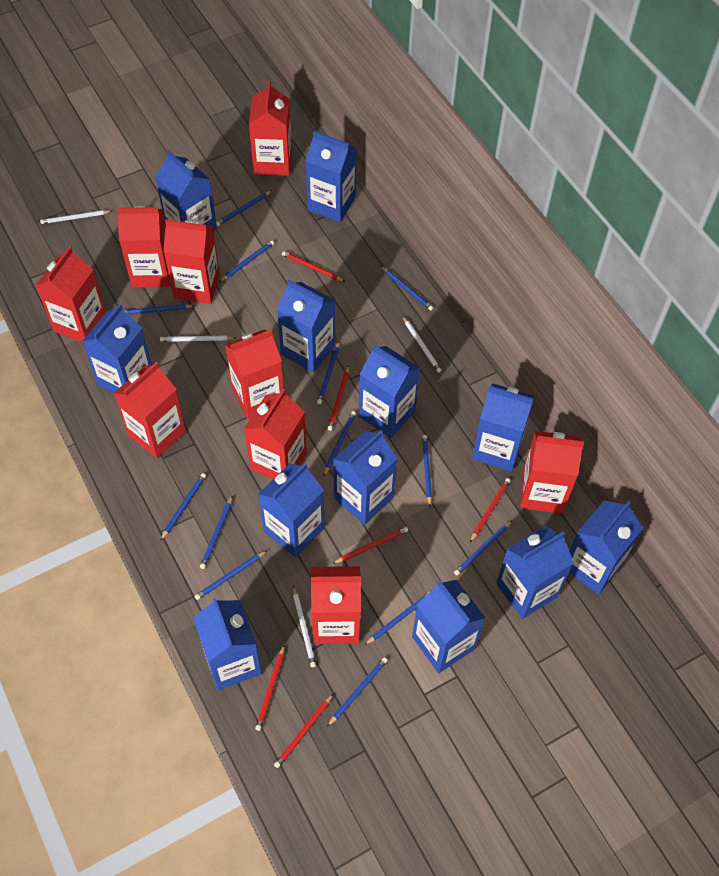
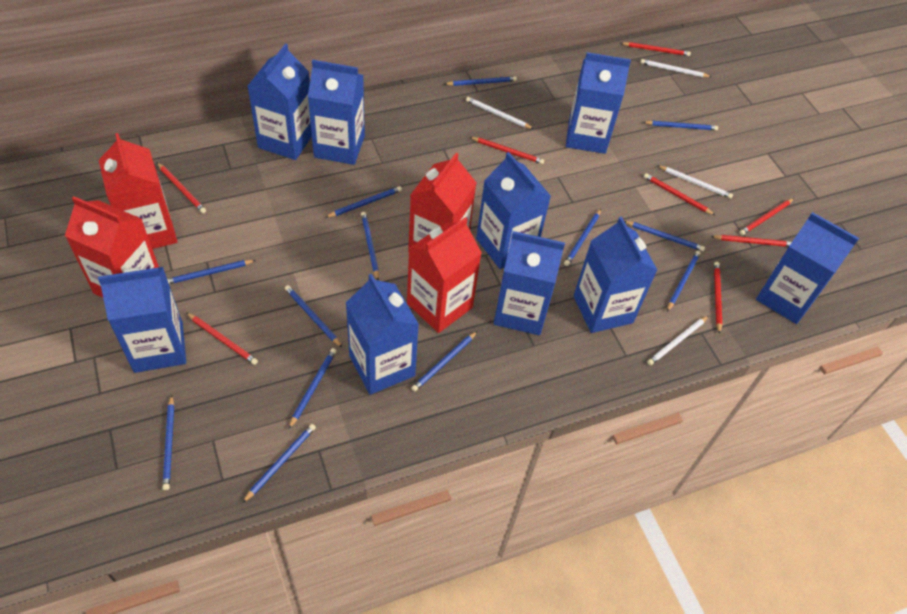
blue carton: [82,304,152,393] [155,150,217,231] [193,598,262,690] [258,463,325,557] [277,279,335,372] [306,131,357,222] [333,431,398,525] [359,345,420,438] [412,580,485,673] [472,383,535,471] [496,526,574,619] [569,501,643,594] = 12 -> [98,267,186,373] [248,44,312,160] [308,59,365,165] [346,274,419,395] [476,152,551,269] [494,231,565,335] [566,52,631,154] [574,217,657,333] [756,212,859,324] = 9
red carton: [36,246,106,343] [114,362,186,458] [116,206,170,288] [164,219,220,304] [225,329,284,419] [244,389,307,479] [249,81,292,176] [311,566,361,644] [520,431,584,514] = 9 -> [65,196,159,298] [99,133,177,249] [407,217,482,333] [408,153,477,252] = 4
red pencil: [255,645,285,731] [274,693,334,768] [282,251,345,282] [328,366,349,431] [332,527,408,564] [470,478,510,543] = 6 -> [157,162,206,213] [186,313,258,365] [470,137,544,164] [621,42,691,56] [644,173,715,215] [711,235,792,247] [714,262,722,334] [739,198,794,235] = 8

